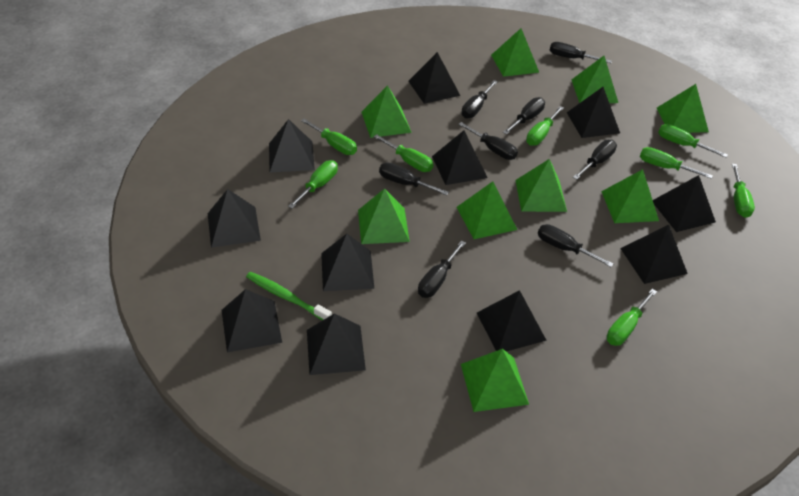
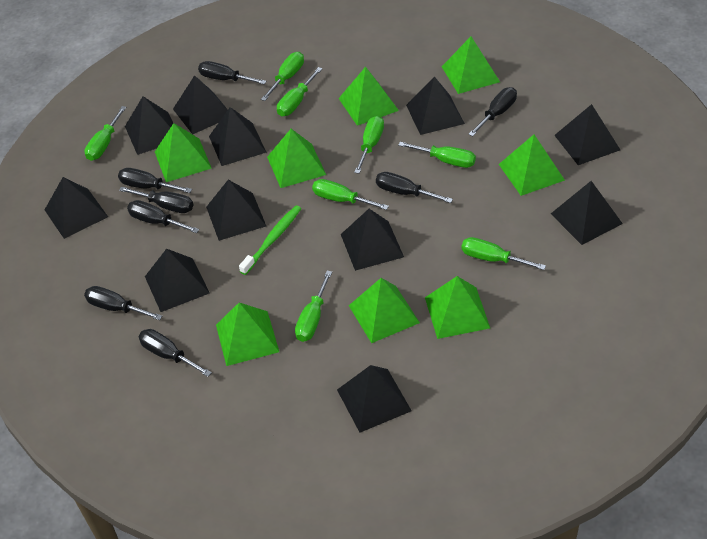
green pyramid: [358,188,410,244] [362,85,412,138] [457,181,517,239] [461,349,529,412] [491,28,539,77] [515,159,567,212] [572,56,618,103] [601,169,659,223] [657,84,709,133] = 9 -> [155,123,212,182] [216,303,279,366] [267,129,326,188] [338,67,399,126] [349,278,420,343] [425,276,490,339] [442,37,500,94] [499,135,565,196] = 8

